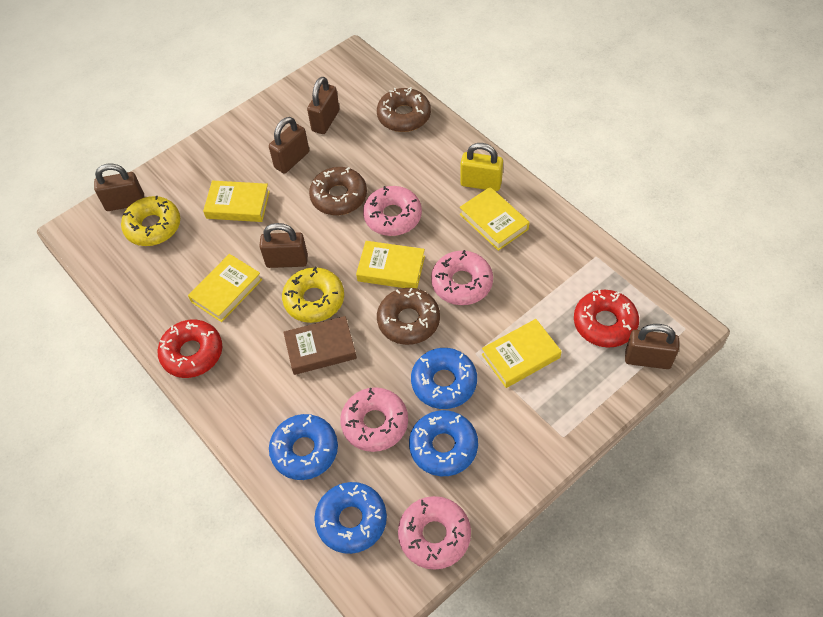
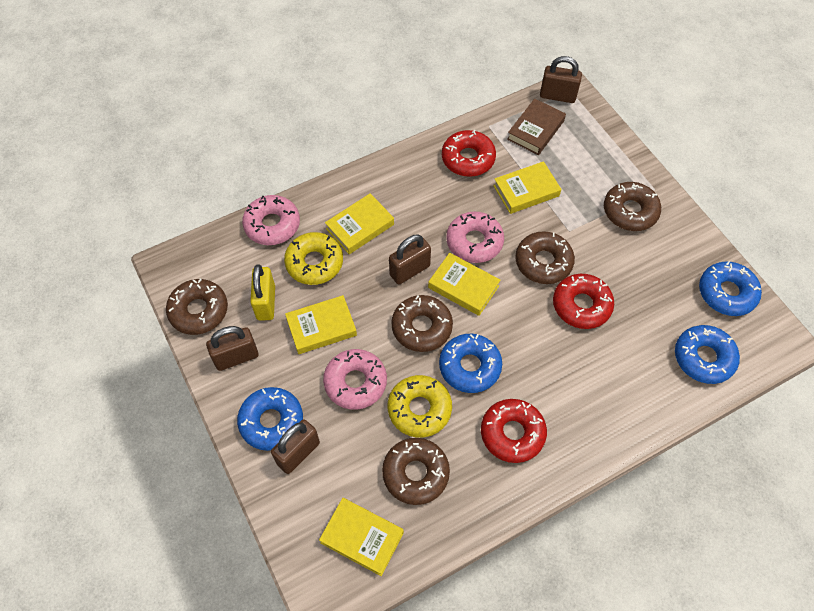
brown donut: [309,167,367,215] [377,87,431,132] [377,288,440,345] = 3 -> [166,279,228,335] [382,438,450,505] [391,295,453,352] [515,231,575,284] [604,182,661,231] = 5
brown padlock: [94,163,144,211] [260,223,308,268] [269,117,309,174] [307,77,339,134] [625,324,679,369] = 5 -> [206,326,259,371] [271,419,320,474] [389,234,431,284] [540,56,582,103] = 4
pink donut: [340,387,408,452] [363,186,422,236] [398,496,471,570] [431,250,493,305] = 4 -> [242,195,300,245] [323,349,387,410] [446,212,504,263] = 3
red donut: [157,320,222,378] [574,289,639,348] = 2 -> [442,129,496,177] [481,399,547,463] [553,274,614,329] = 3

